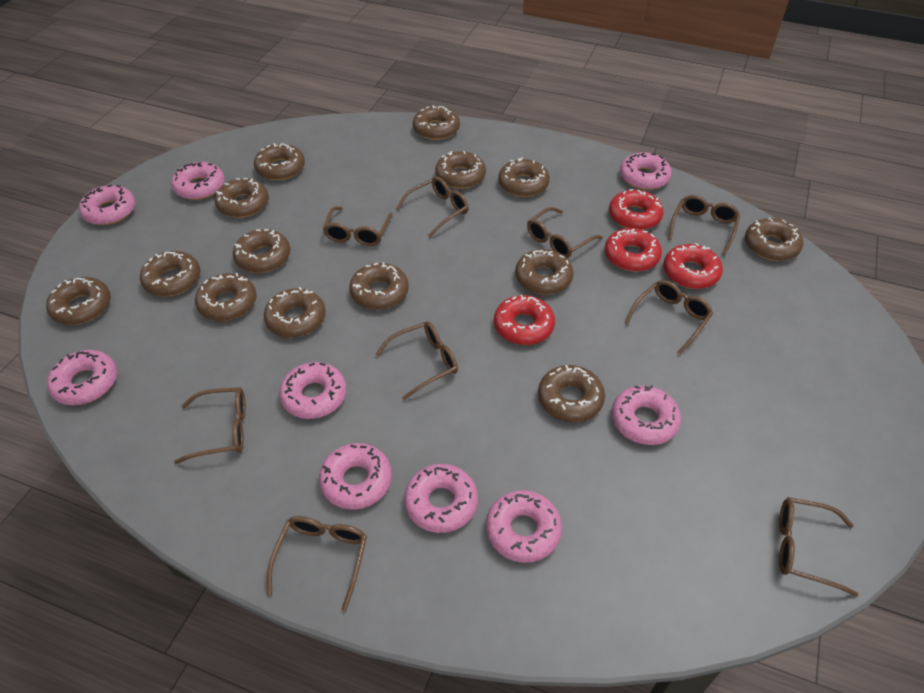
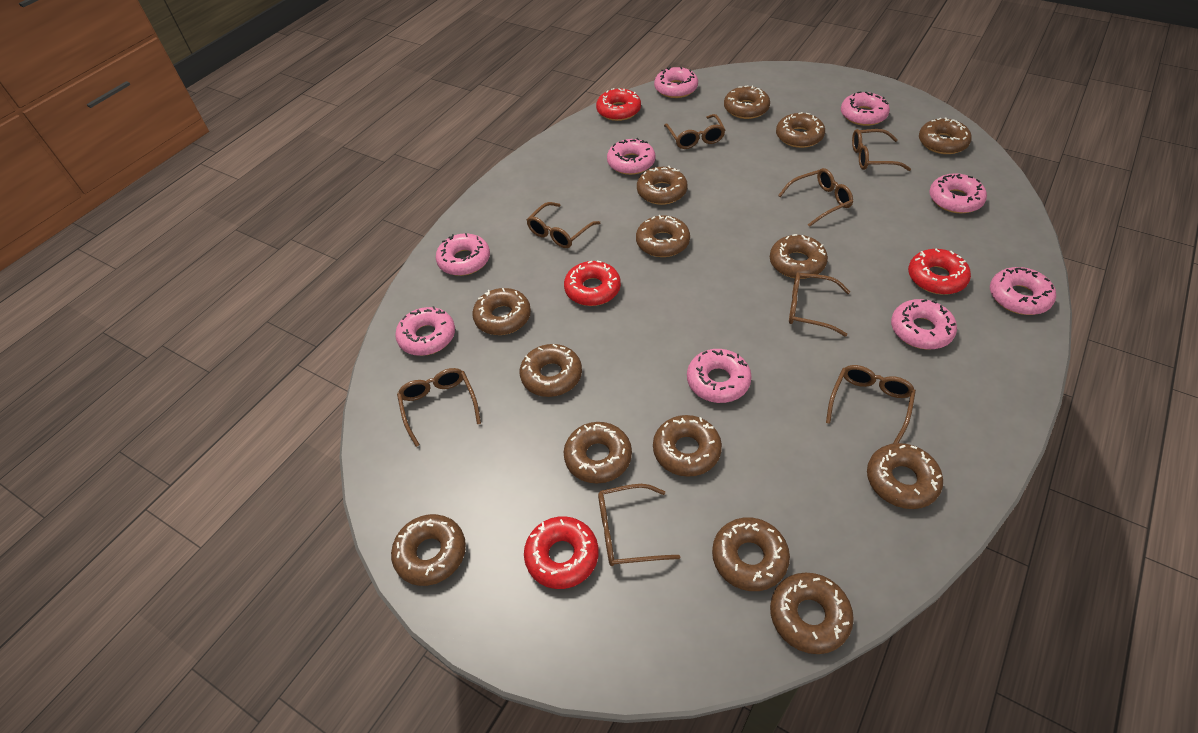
brown glasses: [174,387,246,464] [267,516,367,611] [323,206,393,246] [375,321,458,400] [396,177,469,237] [527,207,603,258] [625,280,713,355] [668,195,740,255] [779,497,858,597] = 9 -> [397,368,481,447] [527,202,600,248] [598,484,680,566] [664,114,725,149] [778,168,853,227] [789,272,850,337] [826,365,916,444] [852,129,911,171] = 8

